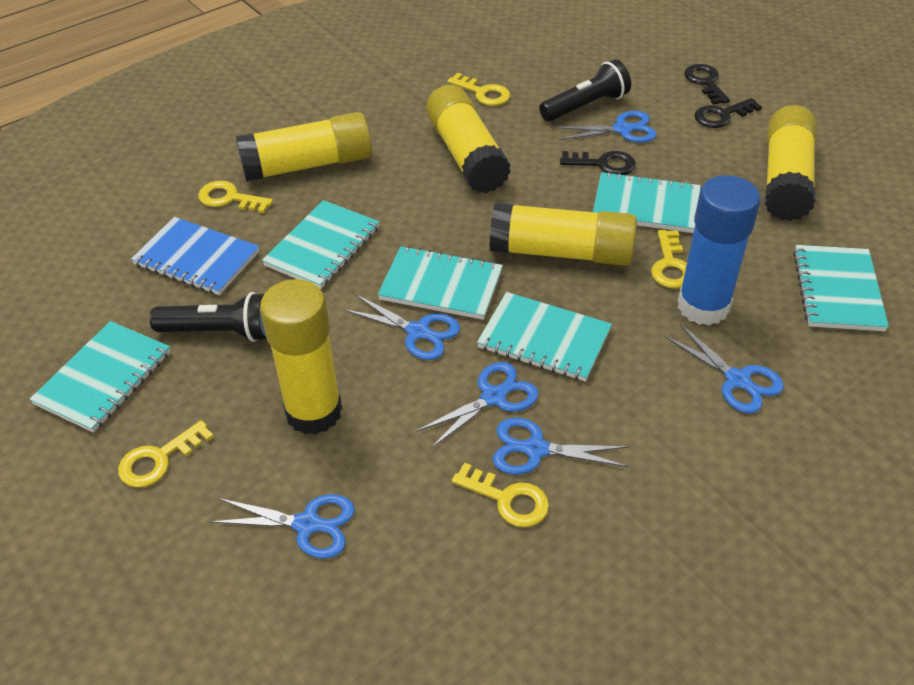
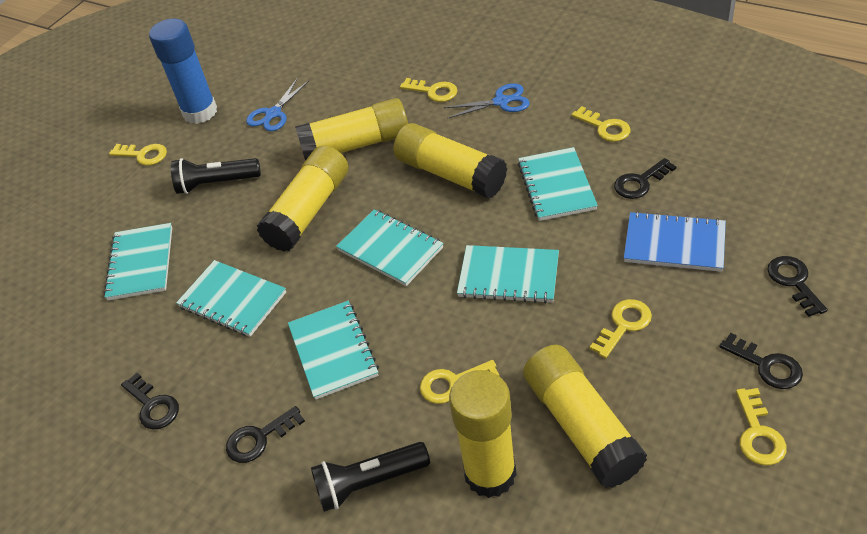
black key: [560,151,636,175] [684,64,730,105] [694,98,762,128] = 3 -> [121,373,179,430] [226,406,305,463] [614,158,676,199] [719,333,803,389] [767,256,828,317] = 5
blue scissors: [210,494,355,559] [343,294,460,360] [416,362,539,448] [493,418,629,475] [555,111,657,143] [665,324,784,413] = 6 -> [246,79,309,131] [444,84,530,119] = 2
yellow key: [118,420,214,488] [198,181,273,213] [447,73,510,106] [451,462,549,527] [651,230,687,289] = 5 -> [109,144,167,166] [400,78,458,102] [420,360,500,404] [571,106,631,142] [590,299,652,358] [736,388,787,465] = 6

